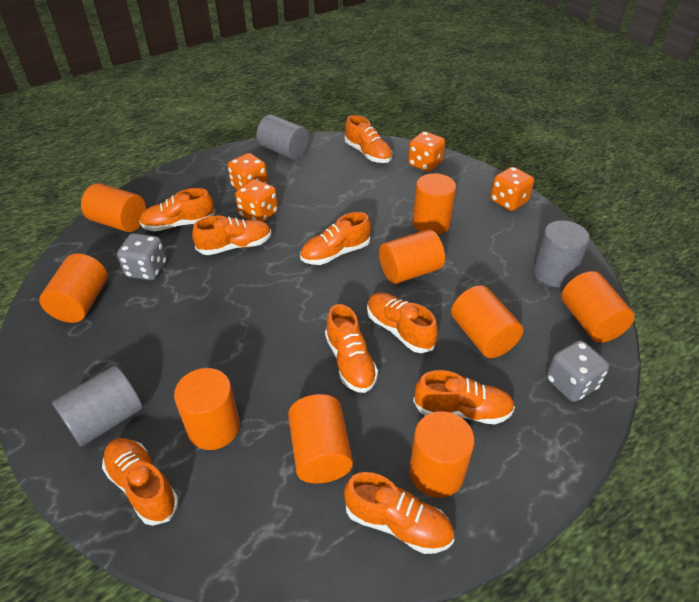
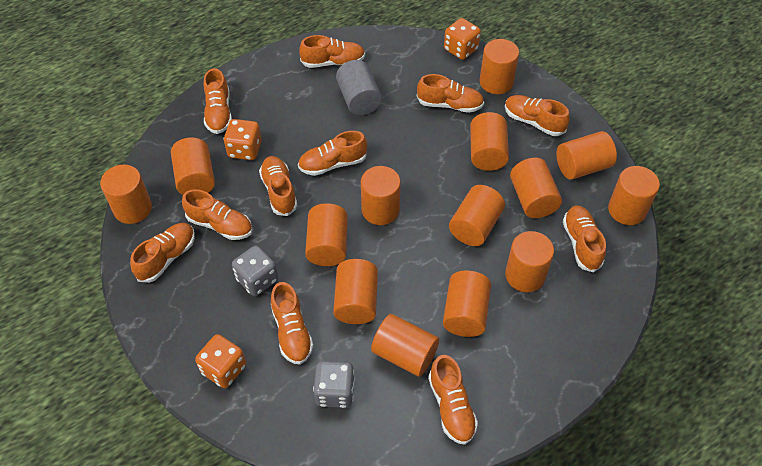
grey cylinder: [52,366,142,446] [256,115,309,160] [533,220,590,287] = 3 -> [336,60,382,115] = 1
orange cylinder: [39,253,108,323] [81,183,146,232] [174,368,240,450] [288,394,353,484] [379,230,445,284] [409,411,475,498] [413,173,456,235] [451,285,523,358] [561,271,635,343] = 9 -> [100,165,152,224] [171,137,215,195] [305,203,348,266] [333,259,378,324] [361,166,401,225] [371,314,439,377] [443,271,491,337] [449,185,505,246] [470,112,509,171] [479,39,519,94] [505,231,554,292] [510,158,562,218] [556,131,617,180] [608,166,660,225] = 14
orange dice: [228,153,268,190] [235,179,278,222] [408,131,445,172] [491,167,534,211] = 4 -> [195,334,246,388] [224,119,262,160] [444,18,481,60] = 3
orange shoe: [102,438,179,526] [139,188,215,231] [192,216,272,255] [300,212,371,265] [325,304,378,393] [344,472,454,554] [345,115,393,163] [367,293,438,353] [413,370,515,424] = 9 -> [130,223,195,283] [182,189,253,240] [204,68,232,134] [259,156,298,216] [271,282,314,365] [298,131,367,176] [299,35,365,68] [417,74,484,113] [428,355,478,445] [505,95,570,136] [563,205,606,273] = 11

